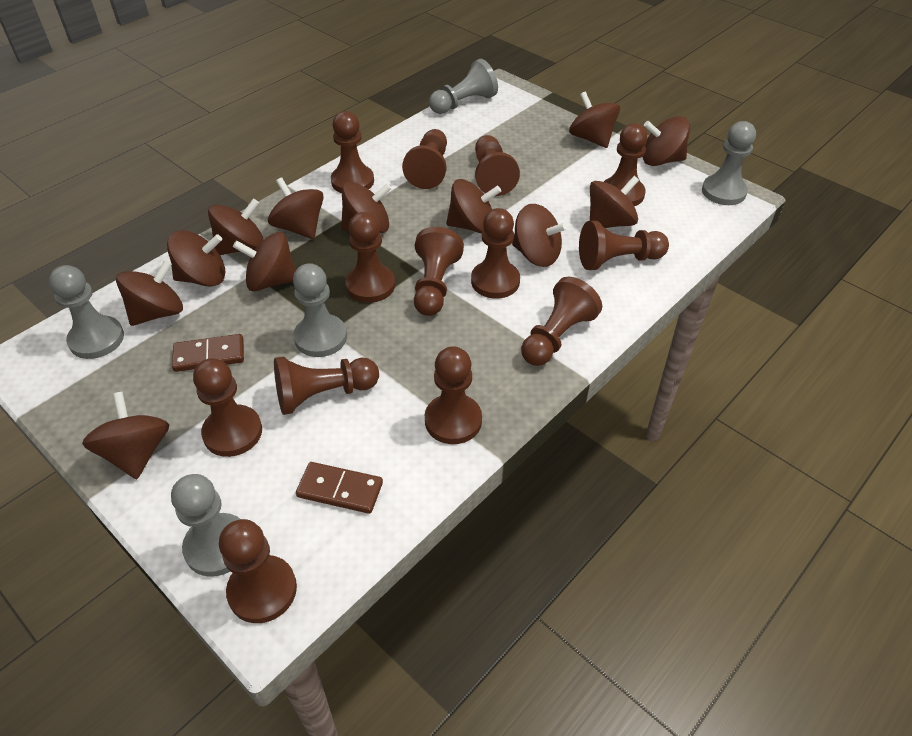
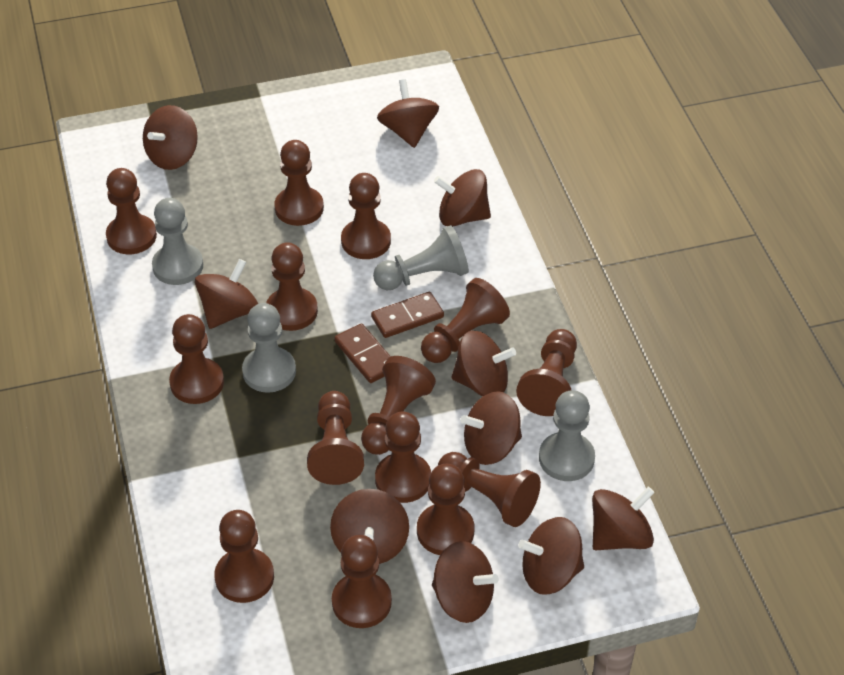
brown pawn: [193,358,262,457] [219,519,297,623] [274,357,379,415] [331,111,374,193] [345,212,395,303] [402,129,447,189] [414,227,464,316] [425,346,482,444] [471,208,520,299] [475,135,520,196] [521,277,602,366] [579,221,669,270] [604,123,648,206] = 13 -> [106,168,157,254] [169,314,224,404] [214,510,274,603] [266,242,318,331] [274,140,324,226] [307,391,364,485] [332,535,392,628] [341,173,391,259] [361,356,436,455] [375,411,431,503] [417,464,475,555] [421,278,510,363] [438,452,541,527] [516,329,577,416] = 14
brown spinning top: [82,392,169,479] [116,260,183,326] [167,230,225,287] [208,199,264,255] [233,232,296,291] [268,177,324,239] [341,182,392,233] [446,179,501,234] [512,204,567,267] [569,91,620,148] [590,176,639,228] [643,116,690,166] = 12 -> [143,105,198,170] [195,259,258,329] [330,489,409,564] [377,79,439,148] [432,541,499,623] [434,169,491,227] [451,330,516,397] [461,391,522,465] [518,517,584,595] [592,487,655,550] = 10
grey pawn: [49,265,124,359] [171,474,240,577] [293,263,347,357] [429,59,498,114] [702,121,756,205] = 5 -> [152,198,203,285] [242,303,296,393] [373,225,469,290] [539,390,595,481] = 4

